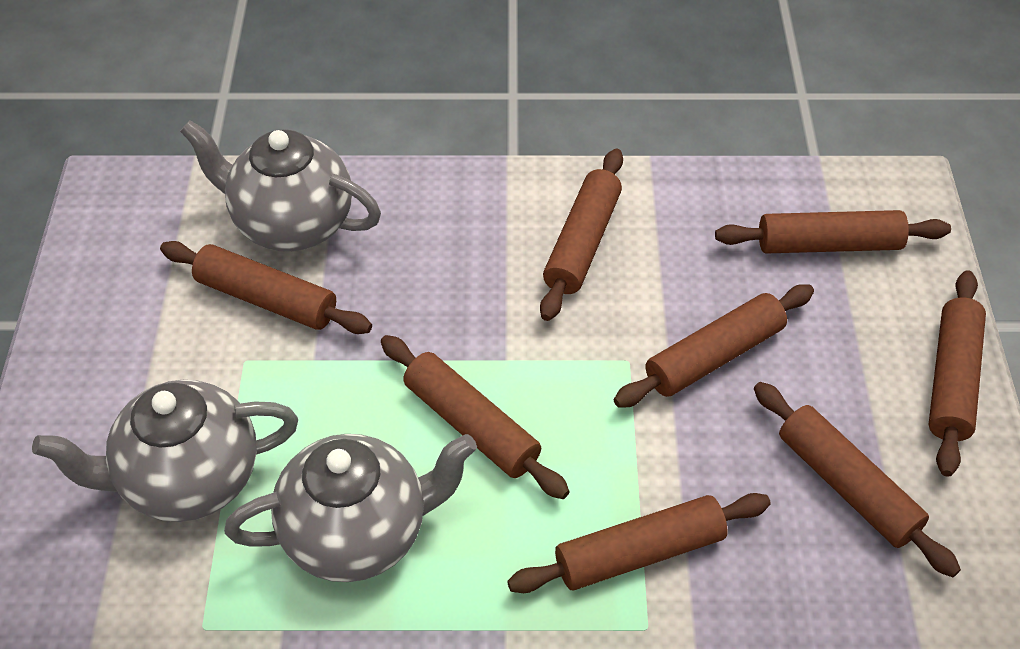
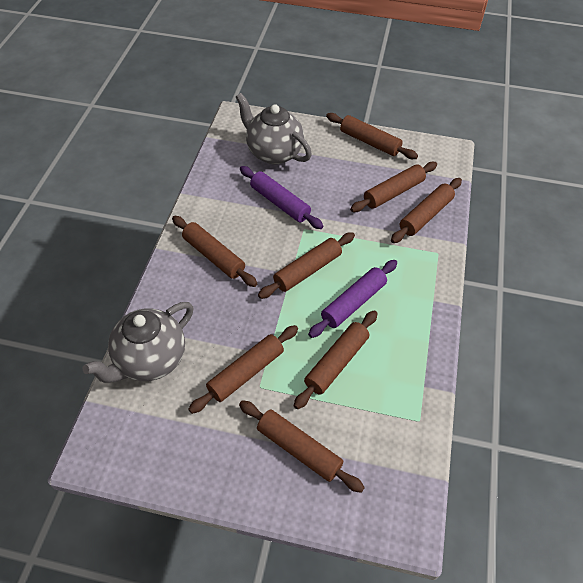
grey teapot: [32,380,298,522] [180,120,381,251] [224,434,477,582] = 3 -> [82,302,194,383] [236,93,312,165] = 2
purple rolling pin: none = 0 -> [240,166,323,229] [308,260,397,338] = 2

